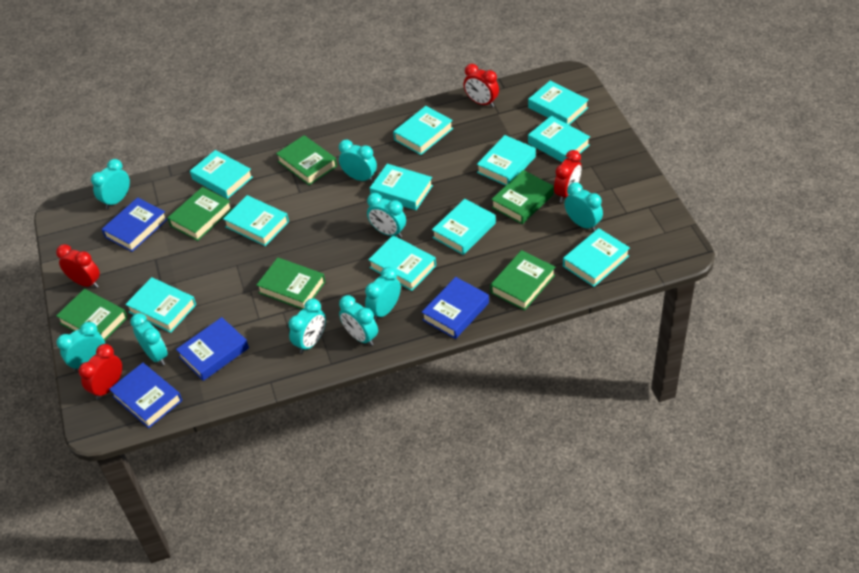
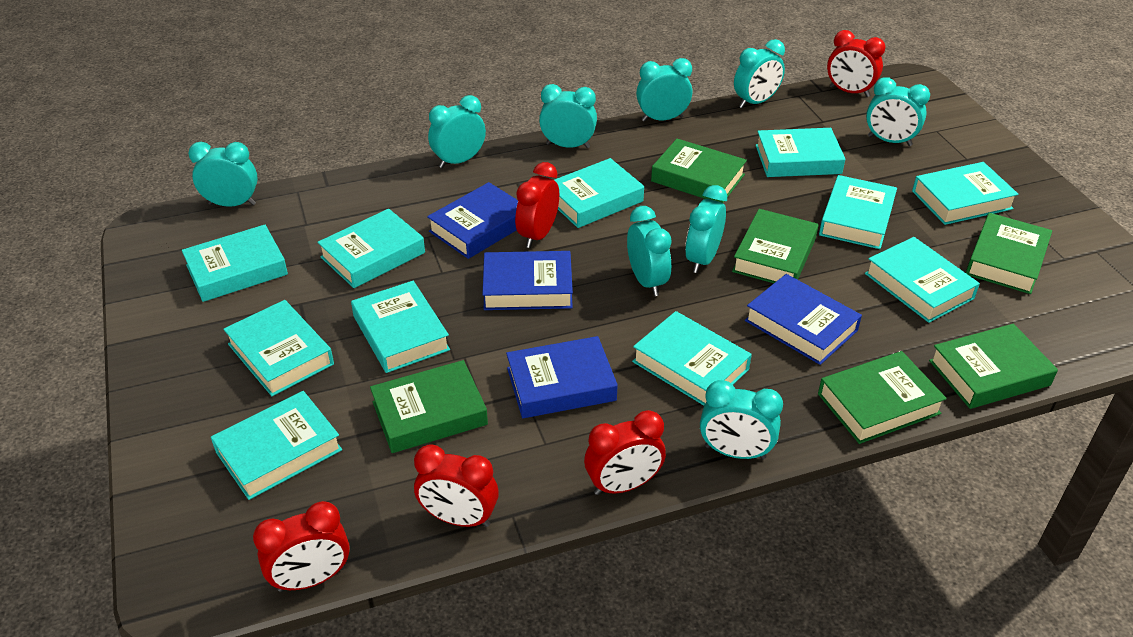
red clock: [56,244,100,288] [79,344,122,400] [464,64,499,107] [554,150,582,203] = 4 -> [253,501,350,592] [414,444,499,527] [515,162,559,248] [584,410,666,495] [827,30,885,97] = 5

